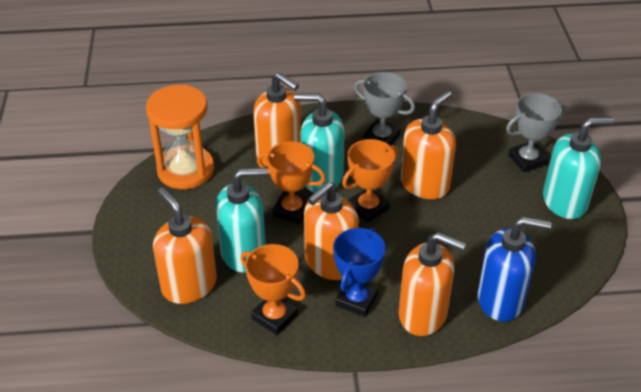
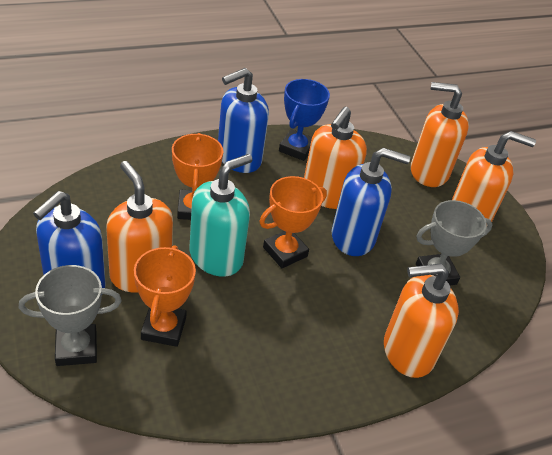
blue soap dispenser: [477,216,552,322] = 1 -> [33,191,106,288] [218,68,269,173] [332,148,410,256] = 3
orange hourglass: [146,84,214,189] = 1 -> none = 0
turquoise soap dispenser: [215,167,268,273] [294,93,344,193] [543,117,614,219] = 3 -> [190,154,253,277] = 1

